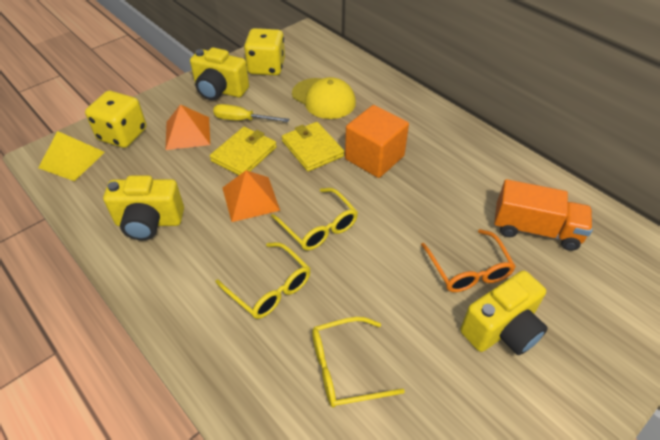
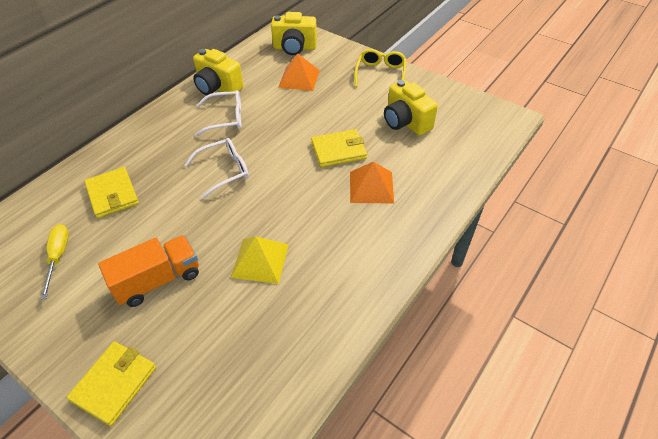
orange cube: [345,105,409,178] = 1 -> none = 0
orange glasses: [421,229,516,292] = 1 -> none = 0
white glasses: none = 0 -> [185,138,249,199] [195,90,241,137] = 2
yellow cap: [292,77,356,119] = 1 -> none = 0
yellow dice: [85,91,146,148] [244,28,285,76] = 2 -> none = 0
yellow glasses: [215,242,310,319] [271,188,358,250] [312,317,405,408] = 3 -> [354,49,407,87] = 1
yellow wallet: [210,127,277,175] [282,122,344,172] = 2 -> [67,341,156,426] [84,167,139,218] [311,129,367,167] = 3

